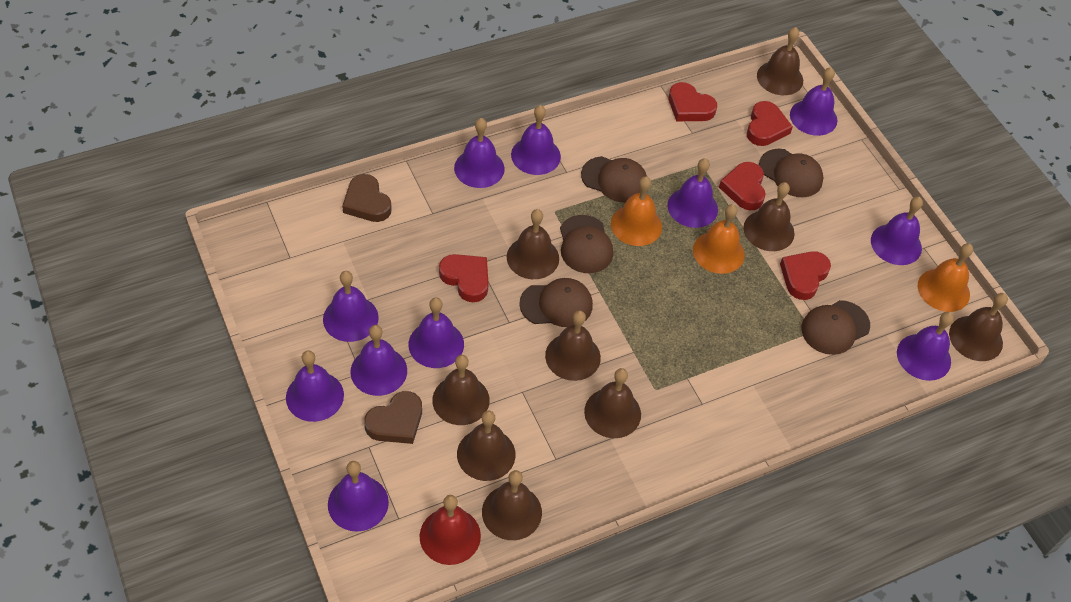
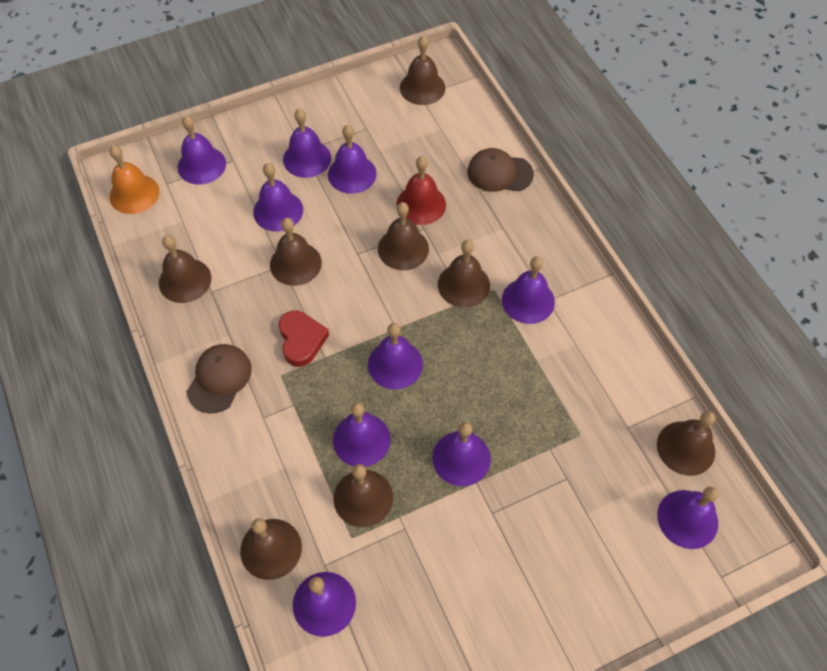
brown bell: [432,355,490,425] [457,410,516,481] [482,470,542,540] [507,209,559,279] [545,310,601,381] [584,368,641,438] [743,182,795,251] [757,27,803,95] [949,293,1008,361] = 9 -> [159,235,211,303] [240,518,302,580] [270,218,322,286] [333,464,393,527] [378,202,429,270] [400,35,446,105] [438,240,490,308] [657,411,715,476] = 8
brown cap: [519,278,593,327] [560,215,613,273] [581,156,647,202] [759,149,823,197] [801,300,870,355] = 5 -> [187,344,252,413] [467,148,534,192] = 2
brown heart: [342,174,392,222] [364,391,422,444] = 2 -> none = 0
orange bell: [611,176,662,246] [693,204,745,274] [918,243,973,312] = 3 -> [109,145,159,214] = 1
purple bell: [286,350,344,422] [323,271,379,342] [328,461,389,532] [350,325,407,396] [408,297,464,368] [454,118,505,188] [511,105,561,175] [667,158,718,228] [790,67,838,136] [871,197,923,265] [897,312,954,381] = 11 -> [177,115,226,185] [253,163,303,232] [283,109,331,178] [293,572,356,637] [328,125,377,194] [333,402,391,467] [368,323,423,389] [432,422,491,486] [502,256,555,324] [657,486,719,549] = 10
red heart: [439,254,489,302] [669,82,717,121] [719,162,766,210] [747,101,793,146] [780,251,831,300] = 5 -> [279,310,329,367] = 1

